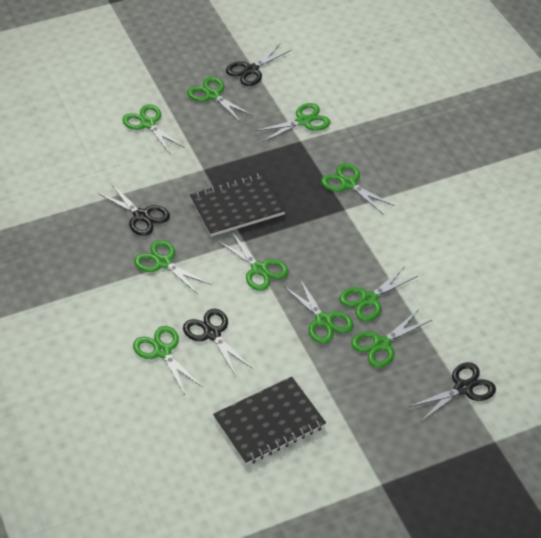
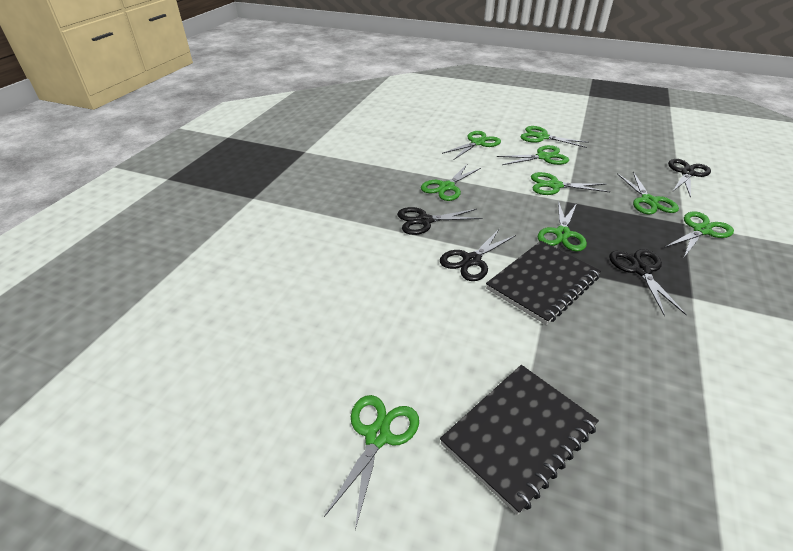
green scissors: [122,104,185,153] [133,326,202,395] [134,240,212,295] [187,77,253,123] [217,231,289,291] [255,103,330,142] [285,279,354,344] [321,163,395,214] [339,266,418,321] [351,309,433,368] = 10 -> [324,395,419,530] [421,163,481,201] [442,131,501,159] [497,145,569,165] [520,126,589,148] [531,172,610,195] [538,201,587,252] [617,172,679,214] [664,212,734,259] = 9

